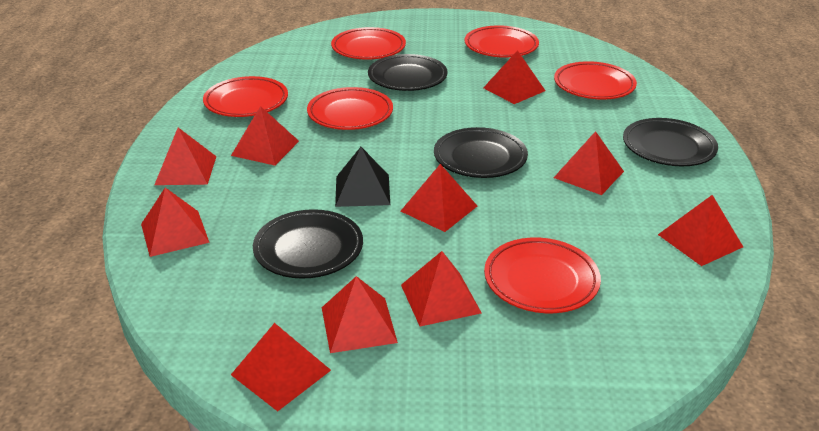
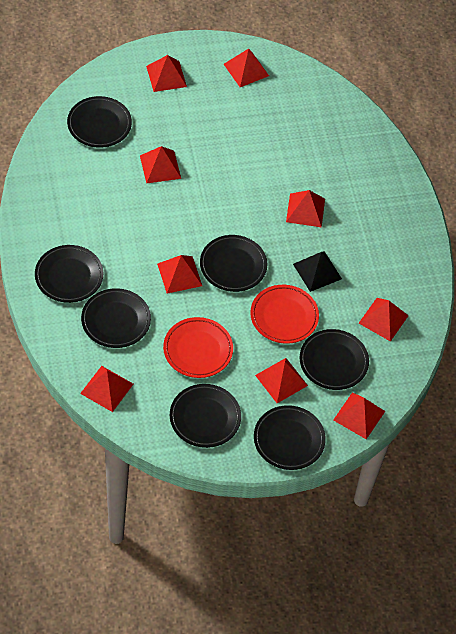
black plate: [253,209,363,279] [368,54,448,91] [434,127,528,178] [623,118,718,166] = 4 -> [35,245,103,303] [67,96,132,148] [81,288,151,348] [170,384,241,448] [200,235,268,292] [254,405,326,470] [300,329,369,390] = 7
red plate: [203,76,288,117] [307,87,393,130] [331,27,406,60] [465,25,539,57] [484,237,601,313] [554,61,637,99] = 6 -> [163,317,233,378] [250,285,319,344] = 2
red pyramid: [141,188,210,257] [155,128,217,185] [231,106,299,166] [231,323,331,411] [322,276,398,353] [401,164,477,232] [401,251,482,327] [483,50,545,104] [554,131,624,195] [658,195,743,266] = 10 -> [80,366,133,412] [140,146,181,184] [146,55,187,92] [157,255,202,294] [224,49,269,87] [255,358,308,403] [286,190,325,227] [333,392,385,439] [359,298,409,342] = 9

